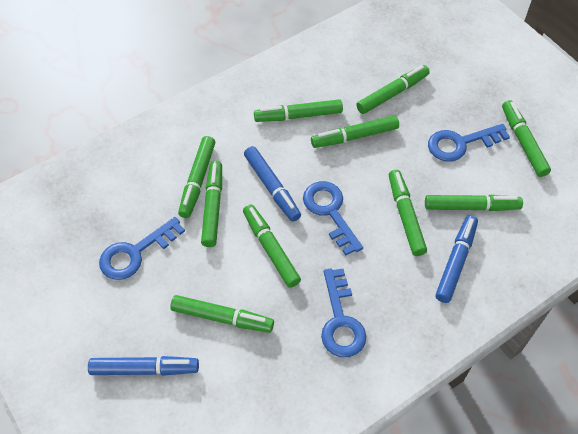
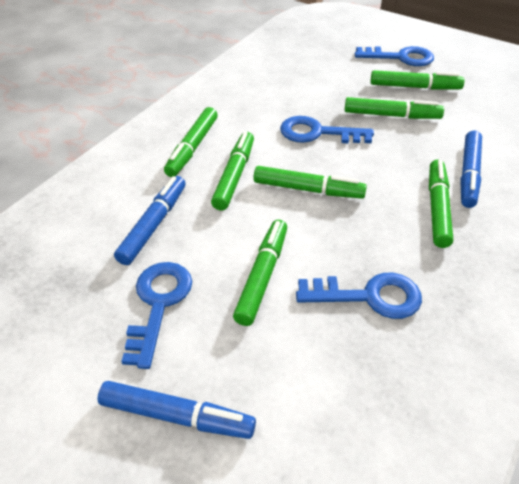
green marker: [170,295,274,333] [178,136,215,218] [201,161,222,247] [243,204,301,288] [254,99,343,122] [311,115,399,148] [356,65,430,114] [389,170,427,256] [425,195,523,211] [502,100,551,177] = 10 -> [164,107,218,177] [211,132,254,210] [233,220,287,326] [253,166,367,199] [345,97,444,119] [371,70,465,90] [429,160,453,248] = 7

